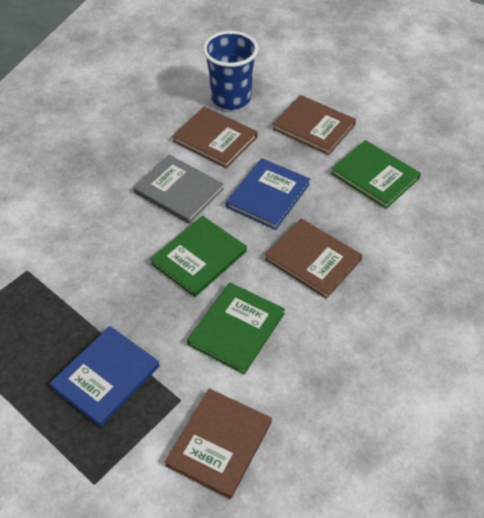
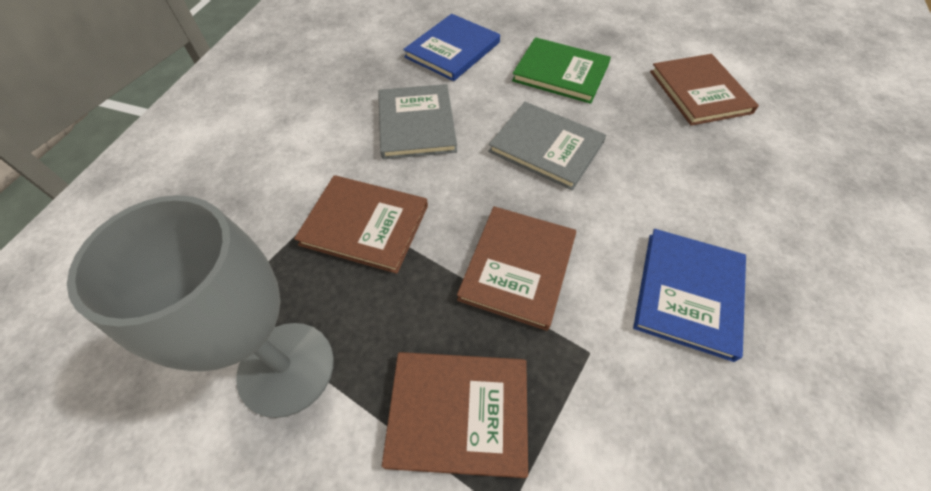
blue cup: [203,31,258,110] = 1 -> none = 0
green book: [150,216,247,297] [187,282,285,374] [331,140,421,209] = 3 -> [512,37,611,104] = 1
grey book: [133,155,224,224] = 1 -> [378,84,457,159] [488,102,606,190] = 2
grey goblet: none = 0 -> [67,195,334,418] = 1

